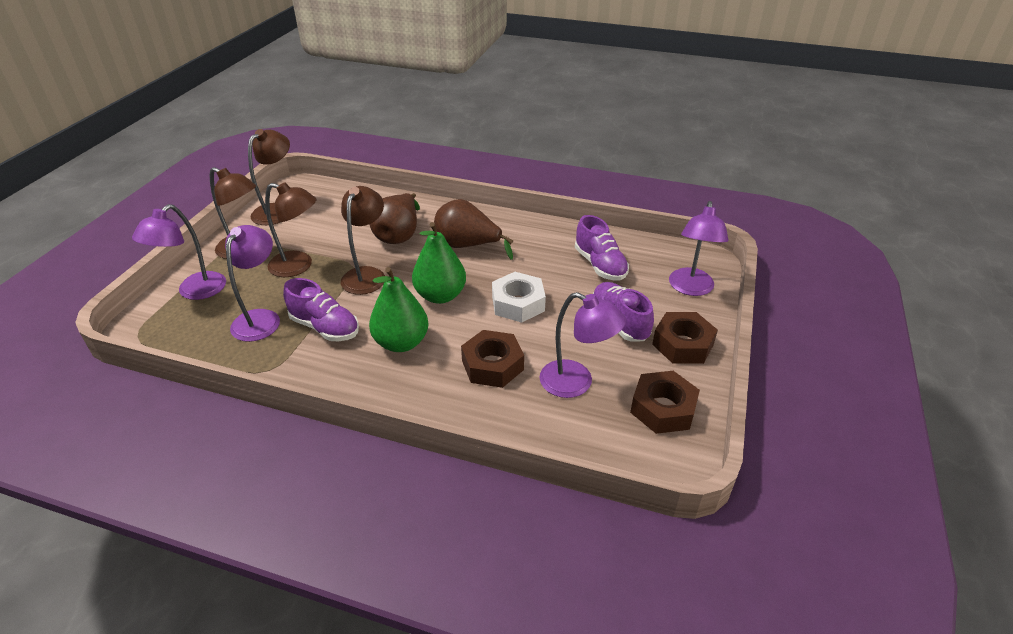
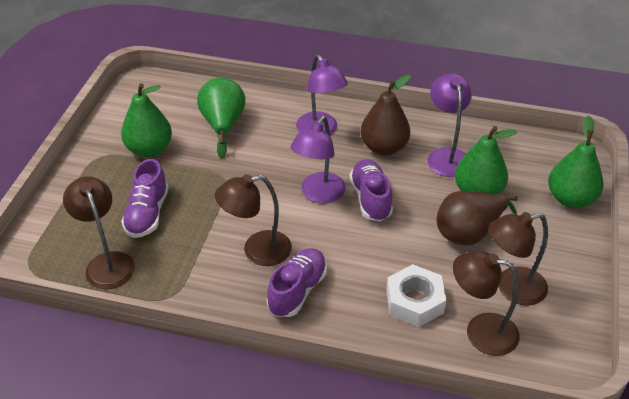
brown nut: [461,330,524,388] [630,371,700,434] [652,312,718,364] = 3 -> none = 0
green pear: [369,267,429,352] [412,222,466,304] = 2 -> [121,83,172,157] [197,77,245,158] [455,126,517,193] [548,115,604,208] = 4
purple lamp: [132,204,226,300] [225,225,280,342] [539,292,626,398] [669,201,728,296] = 4 -> [290,116,346,203] [296,54,348,135] [427,74,472,177] = 3

